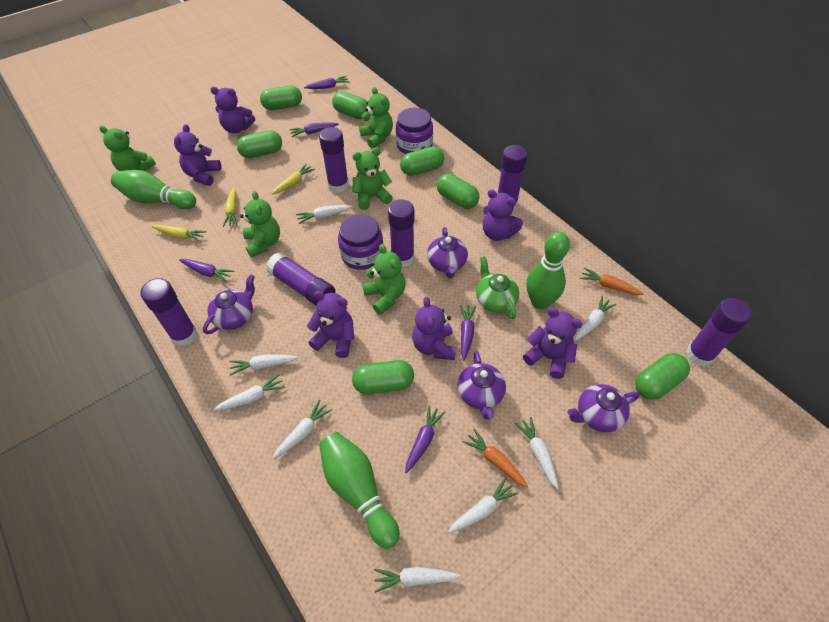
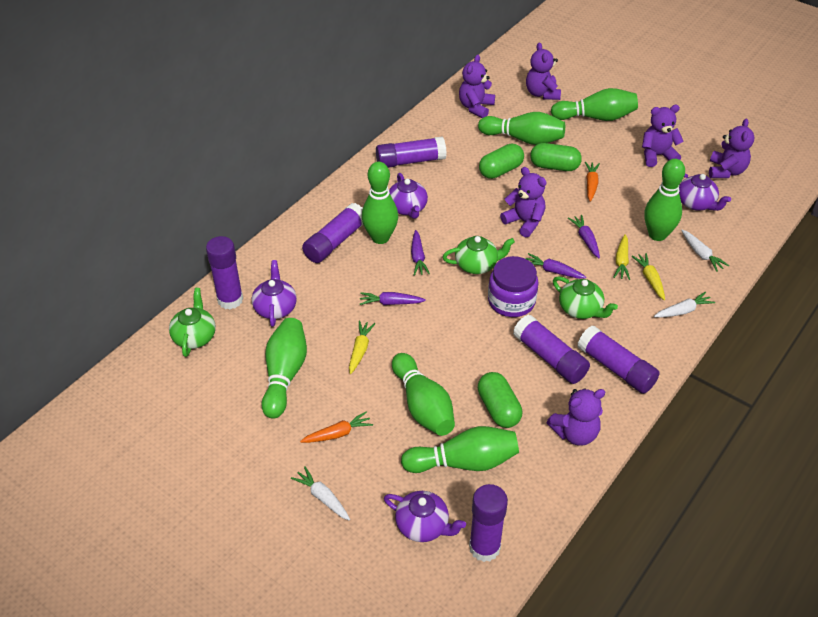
green bowling pin: [111,170,196,209] [319,432,400,549] [526,232,570,309] = 3 -> [261,318,307,419] [362,162,398,244] [392,353,455,436] [401,426,519,473] [478,112,565,145] [551,88,638,121] [644,159,685,241] = 7
green capsule: [237,130,282,158] [260,86,302,110] [332,91,368,119] [352,360,414,394] [400,146,444,176] [437,173,480,209] [635,353,690,400] = 7 -> [478,372,522,428] [479,144,524,179] [530,143,582,171] = 3
green teapot: [476,256,519,319] = 1 -> [169,288,216,357] [443,236,515,274] [553,276,618,319] = 3
green teddy bear: [99,126,156,171] [240,191,280,258] [352,148,393,210] [359,87,393,148] [362,244,405,315] = 5 -> none = 0
purple carrot: [179,259,234,282] [289,122,338,137] [304,76,349,89] [405,405,446,473] [460,305,476,360] = 5 -> [360,292,426,305] [411,230,430,276] [525,253,586,279] [568,215,600,258] = 4
purple jar: [338,214,383,270] [396,108,433,154] = 2 -> [488,256,538,317] = 1
white carrot: [214,374,285,411] [229,354,299,376] [272,400,333,459] [296,205,352,224] [374,567,461,593] [448,478,518,533] [515,417,559,489] [575,296,616,341] = 8 -> [291,466,350,521] [654,291,715,318] [681,230,729,272] = 3

